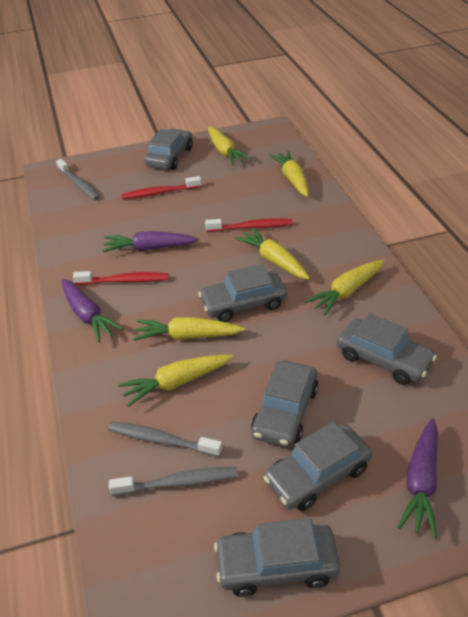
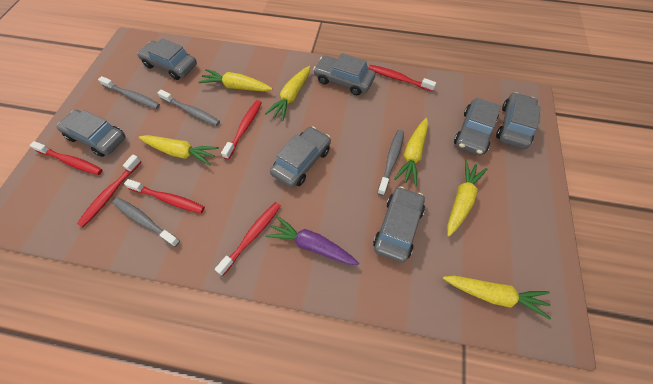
grey car: [144,129,193,170] [198,264,287,322] [214,518,340,597] [251,360,319,447] [263,421,372,511] [337,313,437,385] = 6 -> [57,110,125,157] [137,38,197,80] [270,127,331,188] [313,53,375,95] [373,186,425,263] [454,98,501,156] [496,92,541,149] = 7
grey toothbrush: [56,159,100,200] [108,421,222,457] [109,467,237,496] = 3 -> [98,76,160,109] [113,198,180,247] [157,89,220,126] [377,130,404,196] = 4
purple carrot: [62,279,124,342] [103,231,198,252] [397,418,438,538] = 3 -> [265,215,359,265] = 1
red toothbrush: [73,271,169,285] [121,176,202,199] [205,218,293,232] = 3 -> [30,141,103,175] [77,155,142,227] [124,179,205,213] [215,202,281,275] [221,100,262,160] [368,65,436,91] = 6

